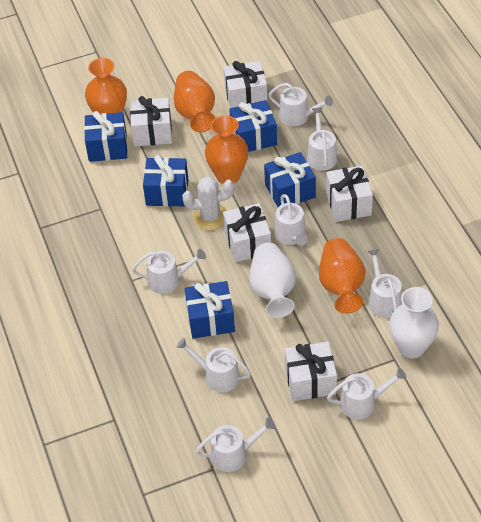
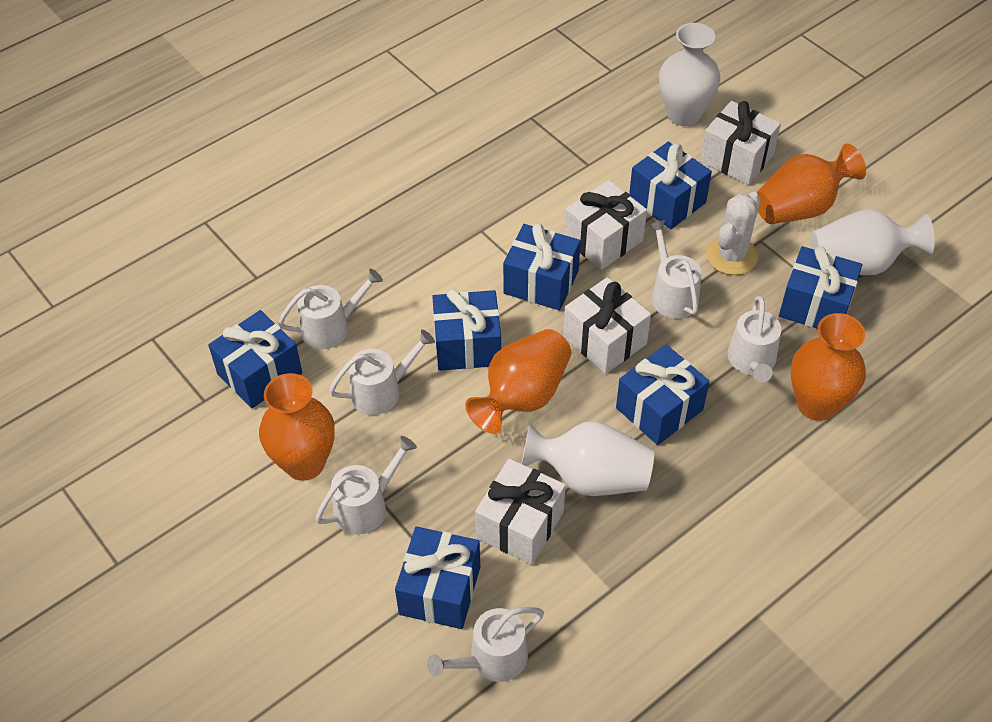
blue gift: [84,111,127,162] [143,155,188,206] [185,281,235,339] [229,100,277,152] [264,152,316,207] = 5 -> [208,310,302,408] [395,526,480,629] [432,289,501,371] [503,223,581,310] [616,344,709,445] [629,141,712,229] [779,246,862,329] = 7
white gift: [130,96,172,146] [223,203,271,262] [224,61,268,108] [285,342,337,401] [326,166,373,222] = 5 -> [475,459,566,565] [563,277,651,374] [564,180,647,270] [700,101,781,185] = 4
white vase: [250,243,296,318] [389,287,439,358] = 2 -> [522,421,654,496] [659,23,720,126] [811,209,935,275] = 3
white watering can: [132,249,206,294] [176,338,251,392] [195,418,276,472] [268,83,333,126] [274,194,307,246] [307,107,337,171] [327,368,406,420] [368,248,402,318] = 8 -> [278,268,383,349] [315,436,417,535] [329,330,435,415] [427,607,544,682] [649,220,701,319] [728,296,781,382] = 6

